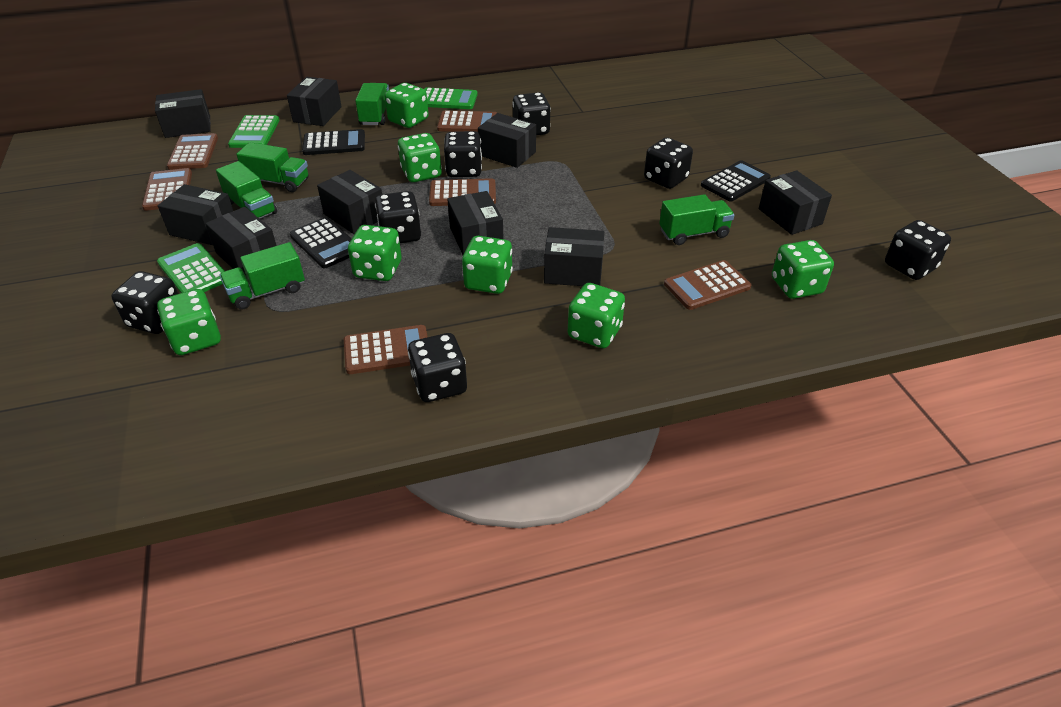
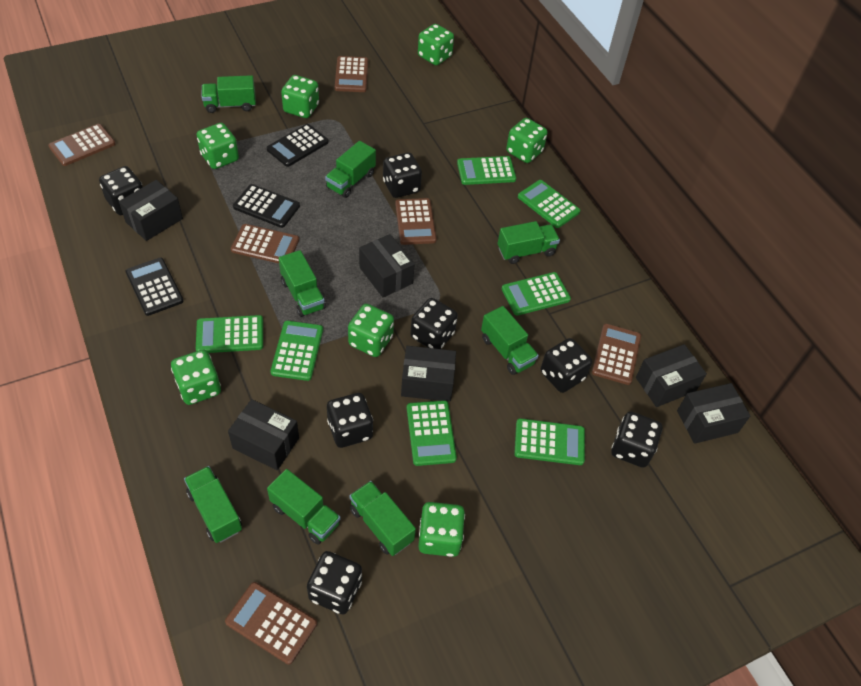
black box: [155,89,211,138] [158,184,233,245] [206,207,277,275] [287,77,342,126] [317,170,382,234] [447,191,504,255] [478,113,536,168] [544,227,604,286] [759,170,832,235] = 9 -> [119,180,183,241] [228,399,299,470] [359,234,415,298] [401,346,456,402] [636,344,707,407] [677,383,750,444] = 6
green calculator: [157,243,224,293] [228,115,280,148] [424,88,478,109] = 3 -> [196,315,263,353] [270,321,323,381] [407,400,457,466] [457,156,516,185] [502,272,571,316] [514,418,585,465] [518,180,580,228] = 7
green truck: [216,161,277,219] [220,242,305,310] [237,142,309,192] [355,83,389,125] [659,194,734,245] = 5 -> [184,466,242,543] [202,75,256,113] [267,469,340,545] [279,250,326,317] [325,141,376,198] [349,481,416,556] [481,306,539,375] [498,221,560,264] = 8

